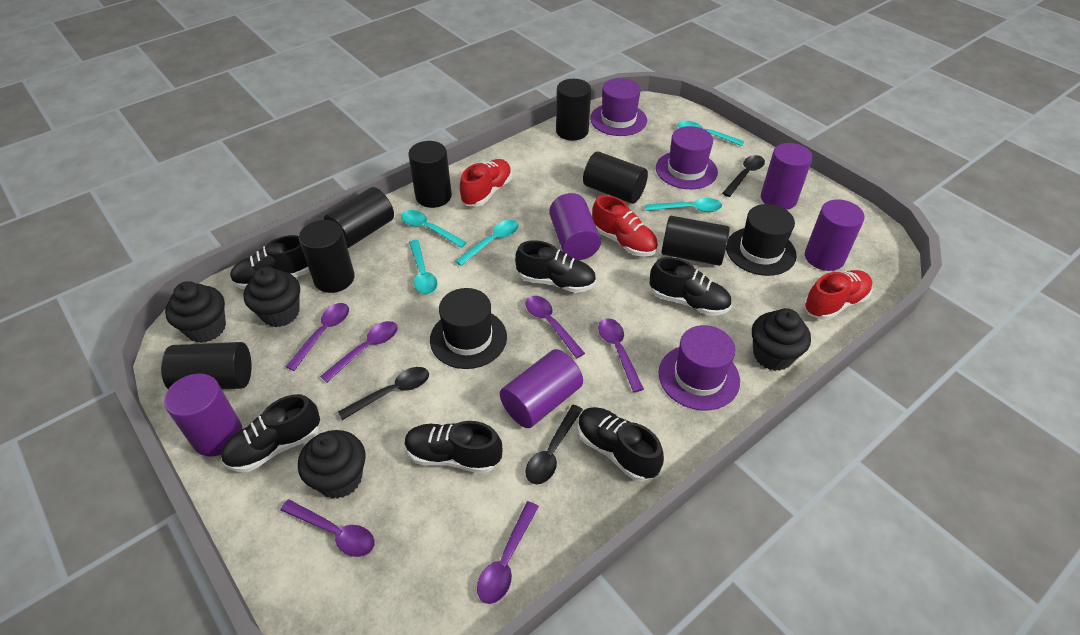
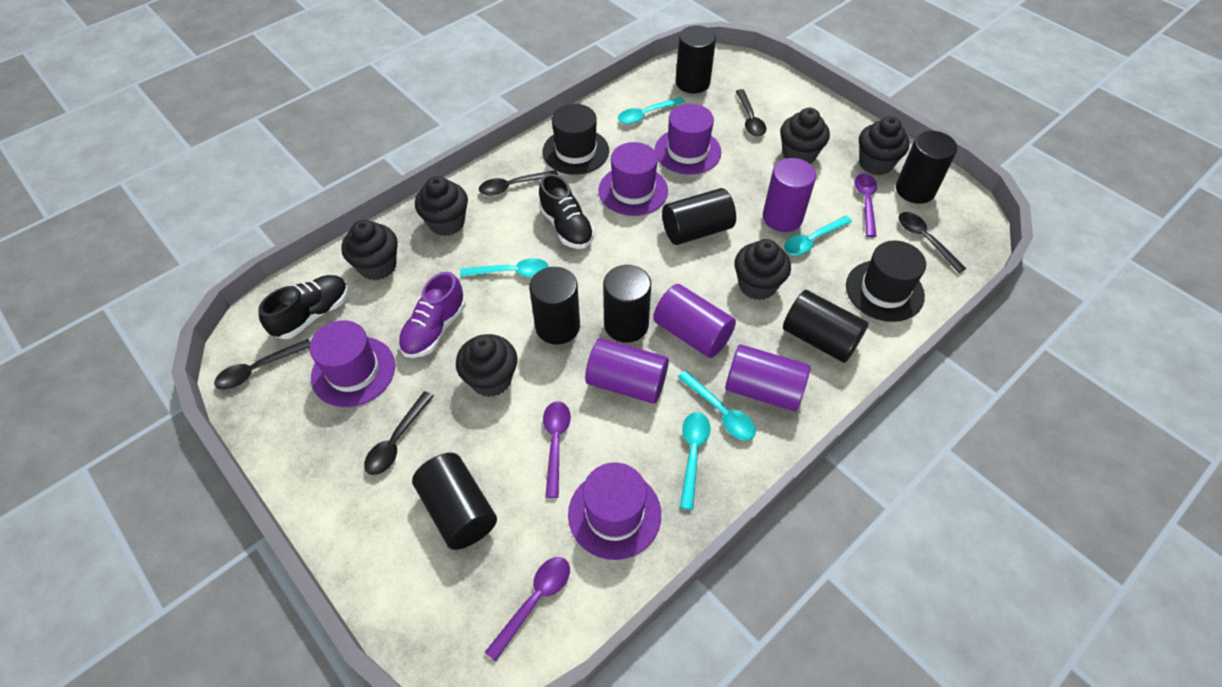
black cupcake: [165,281,226,343] [243,266,300,327] [298,430,365,499] [752,308,811,371] = 4 -> [341,220,398,280] [415,176,468,236] [456,334,517,397] [734,239,791,300] [780,108,830,164] [859,116,910,175] = 6
black shoe: [221,394,320,472] [230,235,309,289] [405,421,502,473] [515,240,596,293] [578,407,664,481] [650,257,732,316] = 6 -> [258,275,349,339] [539,174,594,249] = 2
black spoon: [338,367,429,420] [525,405,583,484] [722,155,765,197] = 3 -> [214,339,310,390] [364,391,434,475] [479,170,558,196] [736,89,766,137] [899,212,966,273] = 5
purple cylinder: [164,373,243,456] [500,349,583,428] [549,193,601,260] [761,143,813,210] [805,199,865,271] = 5 -> [585,338,669,404] [653,284,736,358] [725,344,811,412] [763,158,816,232] = 4
purple hat: [590,78,647,136] [656,126,718,189] [658,325,740,410] = 3 -> [310,320,395,407] [568,462,661,560] [599,142,668,216] [655,104,722,175] = 4
purple shoe: none = 0 -> [398,272,466,358] = 1
purple spoon: [280,500,375,557] [286,303,349,371] [320,321,398,382] [477,501,539,604] [526,296,585,358] [598,318,644,392] = 6 -> [485,557,570,662] [543,401,571,498] [854,173,877,237] = 3
red shoe: [460,159,512,207] [592,195,658,256] [804,270,873,320] = 3 -> none = 0

